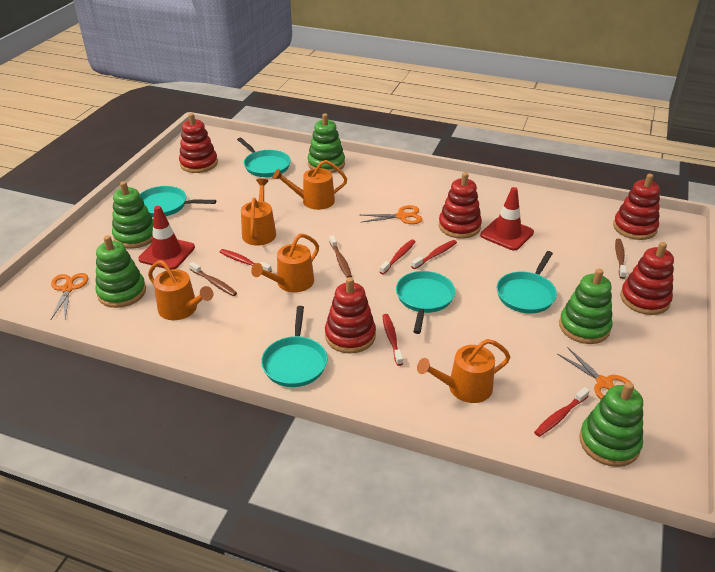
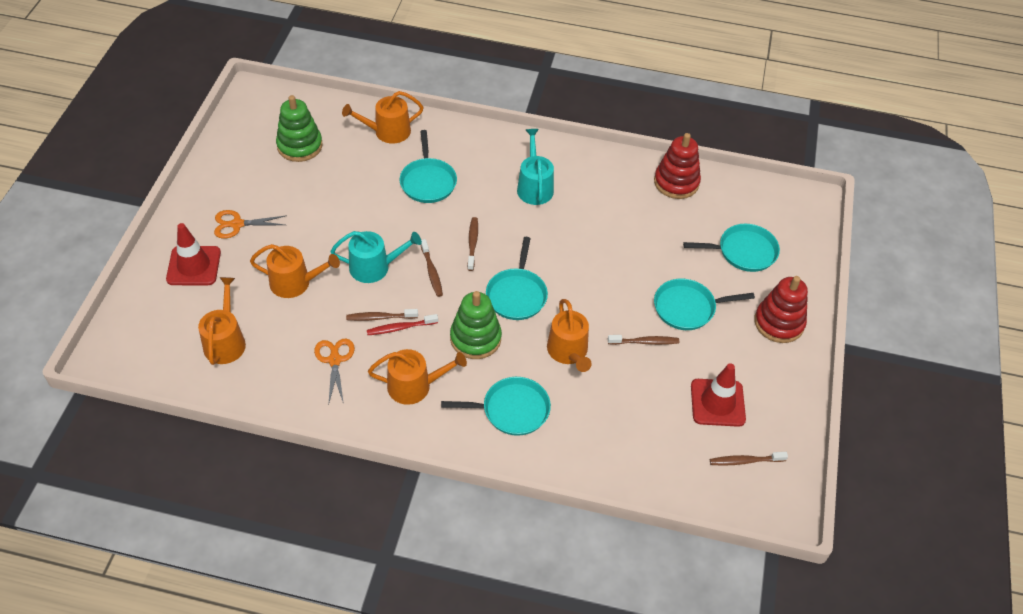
brown toothbrush: [189,262,237,296] [329,235,352,278] [615,239,627,279] = 3 -> [346,309,418,321] [421,239,443,297] [467,217,478,271] [608,335,679,345] [710,452,788,466] = 5
green stacking toy: [95,235,146,308] [112,181,154,249] [308,114,345,173] [559,269,613,344] [579,382,643,467] = 5 -> [276,95,323,162] [450,291,502,359] = 2
orange scissors: [51,273,88,319] [362,205,423,224] [557,347,630,399] = 3 -> [214,210,287,239] [314,339,355,405] = 2
red stacking toy: [179,113,218,173] [325,277,376,354] [439,172,482,239] [613,174,660,240] [620,242,674,315] = 5 -> [654,133,701,199] [754,276,808,343] = 2
red toothbrush: [220,249,272,272] [380,239,416,275] [382,314,403,366] [411,240,457,269] [534,387,590,437] = 5 -> [367,314,438,335] = 1
turquoise watering can: none = 0 -> [330,231,422,283] [517,129,554,205] = 2

